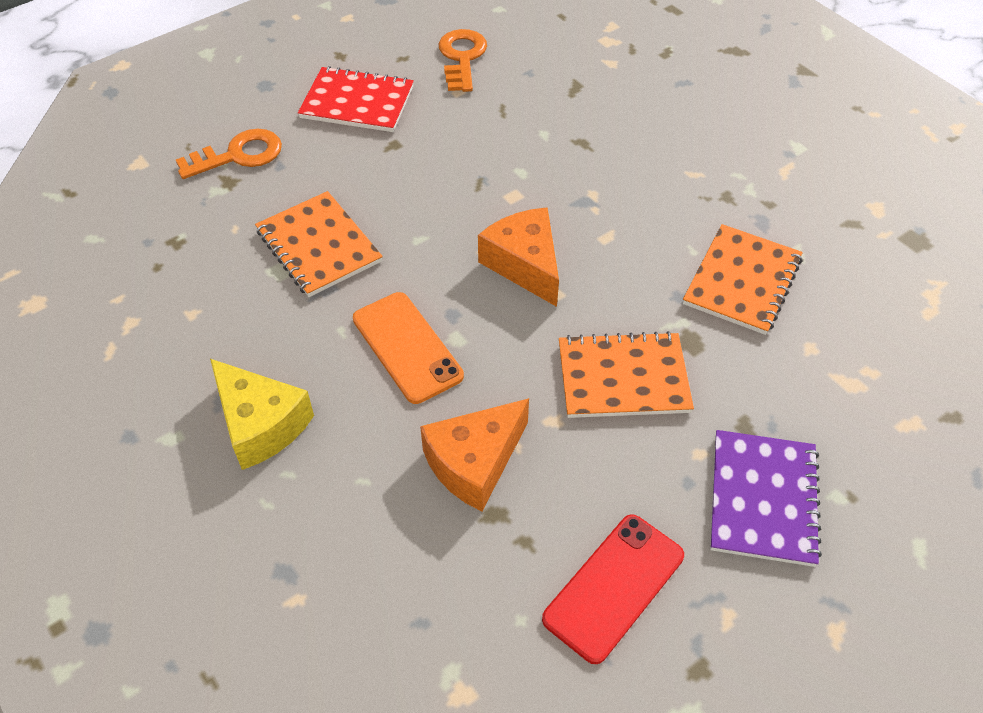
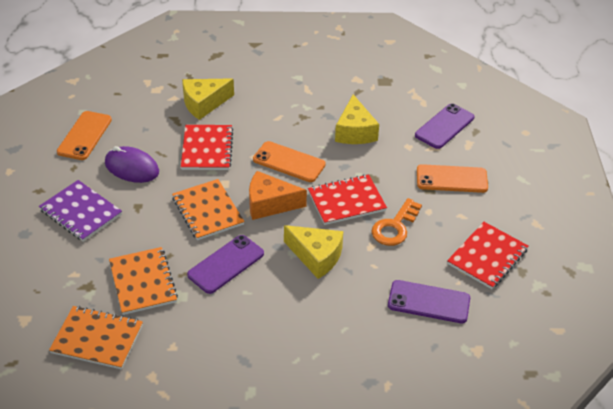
orange cheese: [420,398,529,511] [478,207,559,307] = 2 -> [249,171,307,220] = 1
orange key: [176,129,282,179] [439,29,487,92] = 2 -> [371,198,422,246] = 1
orange phone: [353,292,464,404] = 1 -> [57,111,112,160] [253,141,326,182] [417,164,488,193] = 3
purple mouse: none = 0 -> [105,146,159,183] = 1
purple phone: none = 0 -> [187,235,264,294] [388,280,470,323] [415,104,475,149] = 3
red notebook: [298,66,414,132] = 1 -> [181,125,233,170] [308,174,387,225] [447,222,528,289] = 3
red phone: [542,514,684,664] = 1 -> none = 0
yellow cheese: [210,359,314,470] = 1 -> [182,78,234,120] [284,225,343,279] [335,94,379,144] = 3

